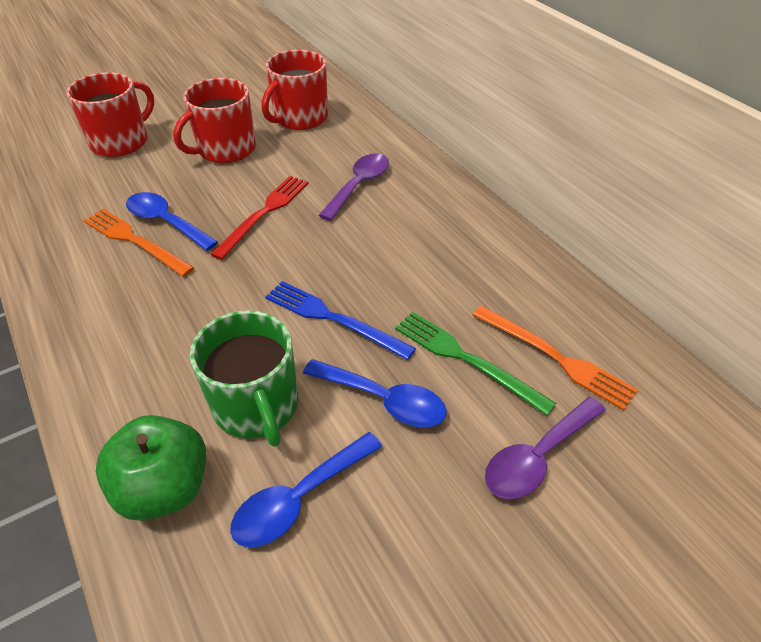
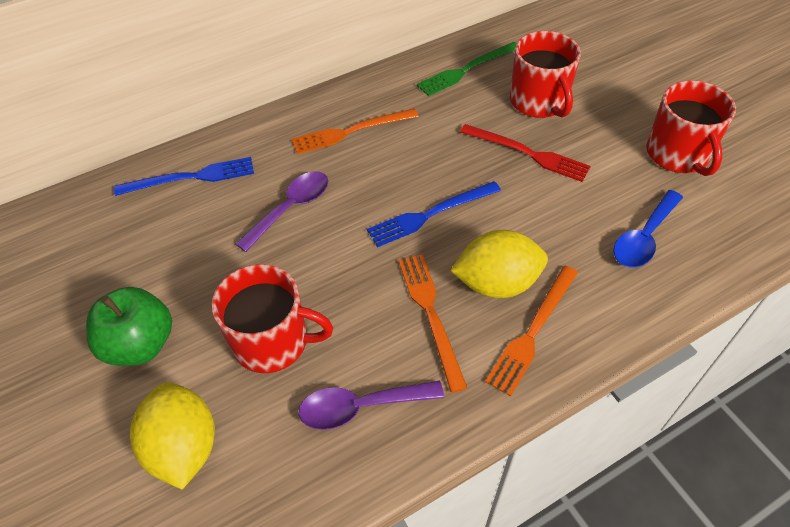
blue fork: [265,281,416,360] = 1 -> [114,157,254,196] [367,181,501,247] = 2
blue spoon: [126,192,218,251] [230,432,382,547] [303,359,447,428] = 3 -> [613,190,683,268] = 1
green mug: [190,310,298,447] = 1 -> none = 0
orange fork: [83,209,194,277] [473,306,638,411] = 2 -> [292,108,419,154] [399,254,467,393] [485,266,578,396] = 3
yellow lemon: none = 0 -> [130,382,215,489] [450,230,548,298] = 2

